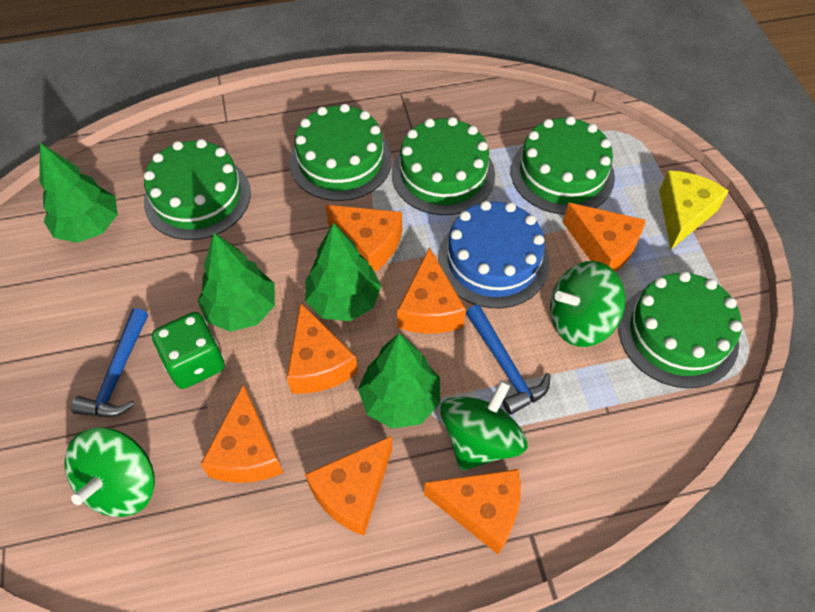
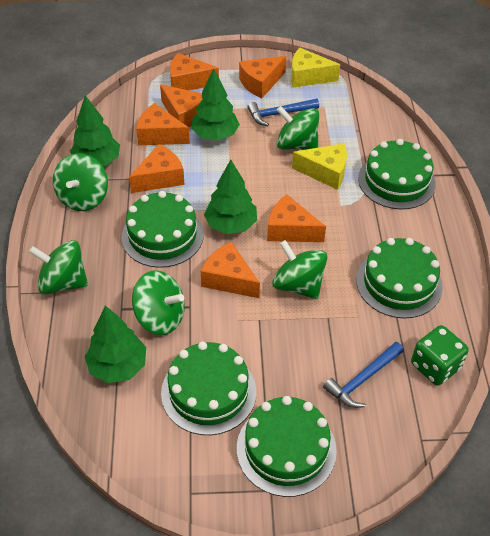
blue cake: [438,201,550,308] = 1 -> none = 0
green spinning top: [64,427,155,517] [440,380,528,471] [550,261,626,347] = 3 -> [29,240,88,295] [53,153,108,211] [132,270,185,335] [272,240,328,299] [277,106,319,150] = 5
yellow cheese: [659,170,729,249] = 1 -> [291,48,340,88] [292,144,347,190] = 2

